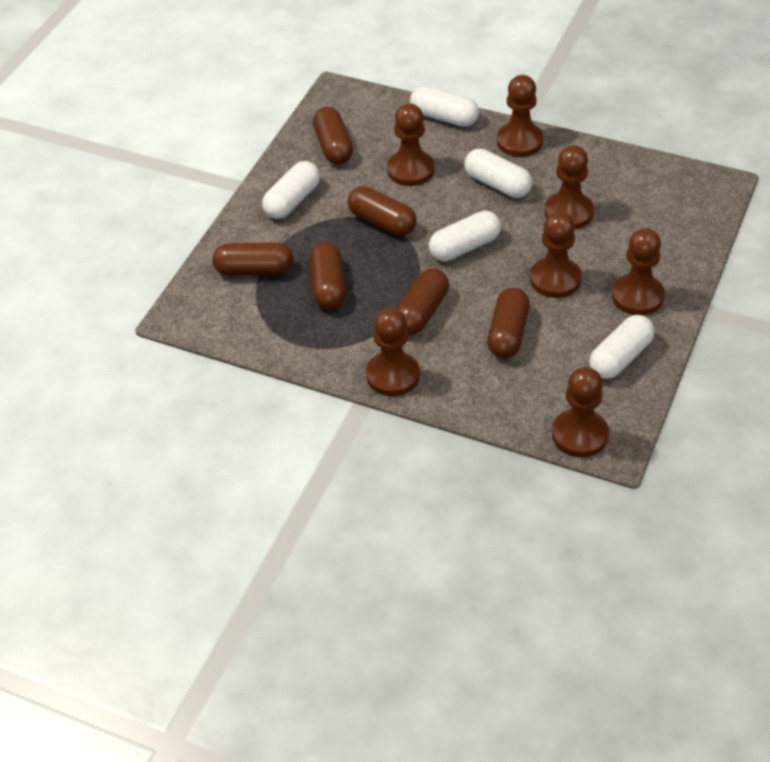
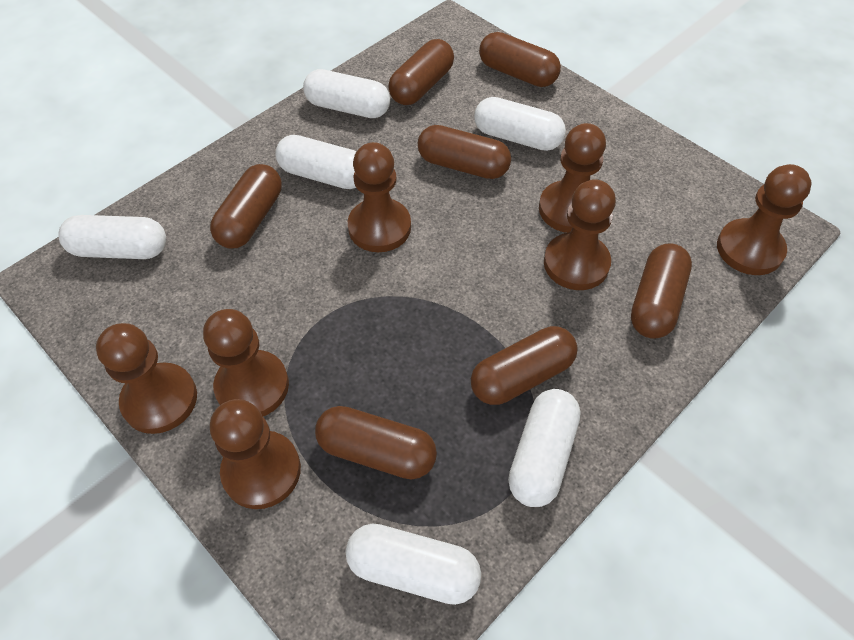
brown capsule: [213,242,293,276] [309,242,346,309] [313,107,353,165] [348,186,417,236] [397,268,449,335] [487,288,530,358] = 6 -> [210,164,282,249] [315,406,437,479] [388,39,454,105] [418,125,511,179] [471,326,578,405] [479,32,561,87] [631,244,692,339] = 7
white capsule: [262,161,320,219] [410,86,479,127] [429,211,501,261] [464,149,532,198] [589,315,655,379] = 5 -> [58,215,166,259] [275,135,356,189] [303,69,390,118] [346,524,481,605] [474,97,566,151] [508,389,581,507] = 6

